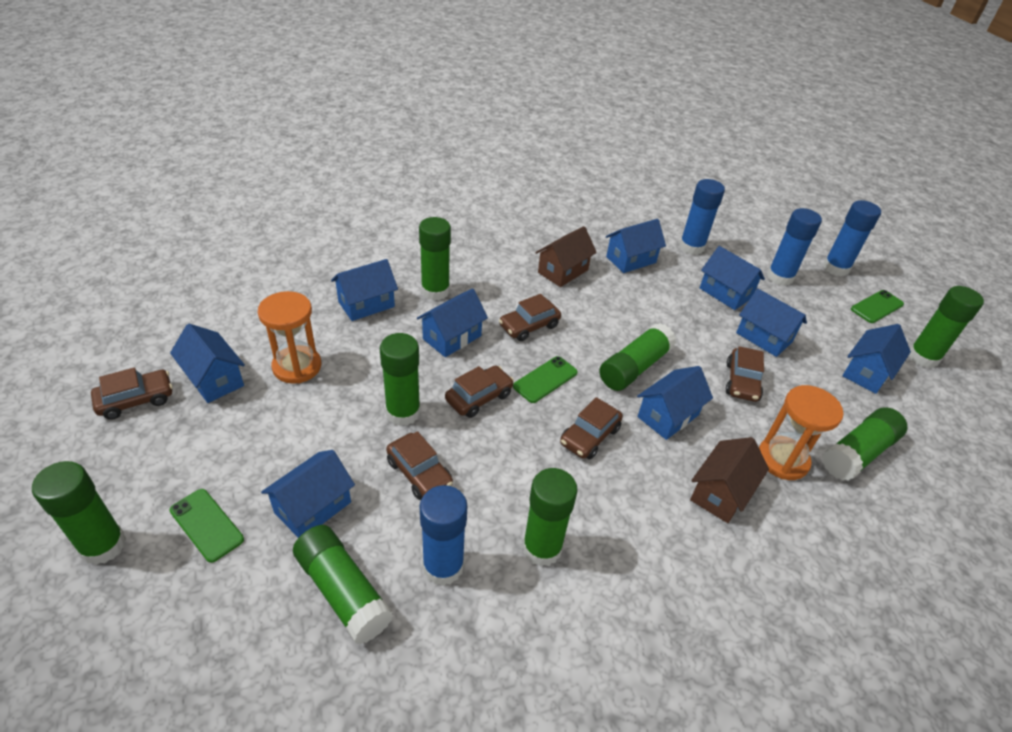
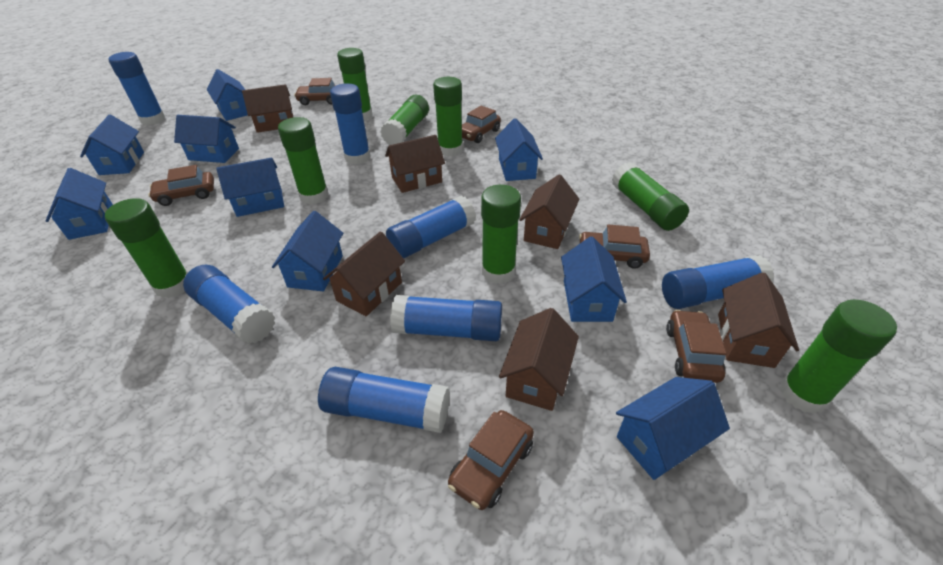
blue glue stick: [420,485,467,586] [679,179,725,255] [767,208,822,286] [823,200,881,276] = 4 -> [109,52,165,125] [183,265,275,344] [318,367,450,433] [330,84,371,164] [386,195,476,259] [390,295,502,341] [662,255,774,309] = 7
brown house: [535,226,597,287] [690,437,769,523] = 2 -> [242,84,294,133] [323,231,405,317] [385,135,445,193] [499,308,579,411] [519,175,579,249] [718,272,799,368] = 6
green phone: [169,489,244,563] [513,356,578,403] [851,290,904,323] = 3 -> none = 0
orange hourglass: [258,291,321,384] [759,385,843,480] = 2 -> none = 0

